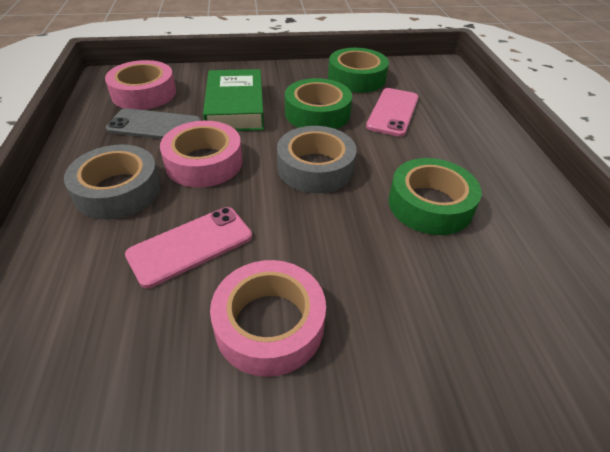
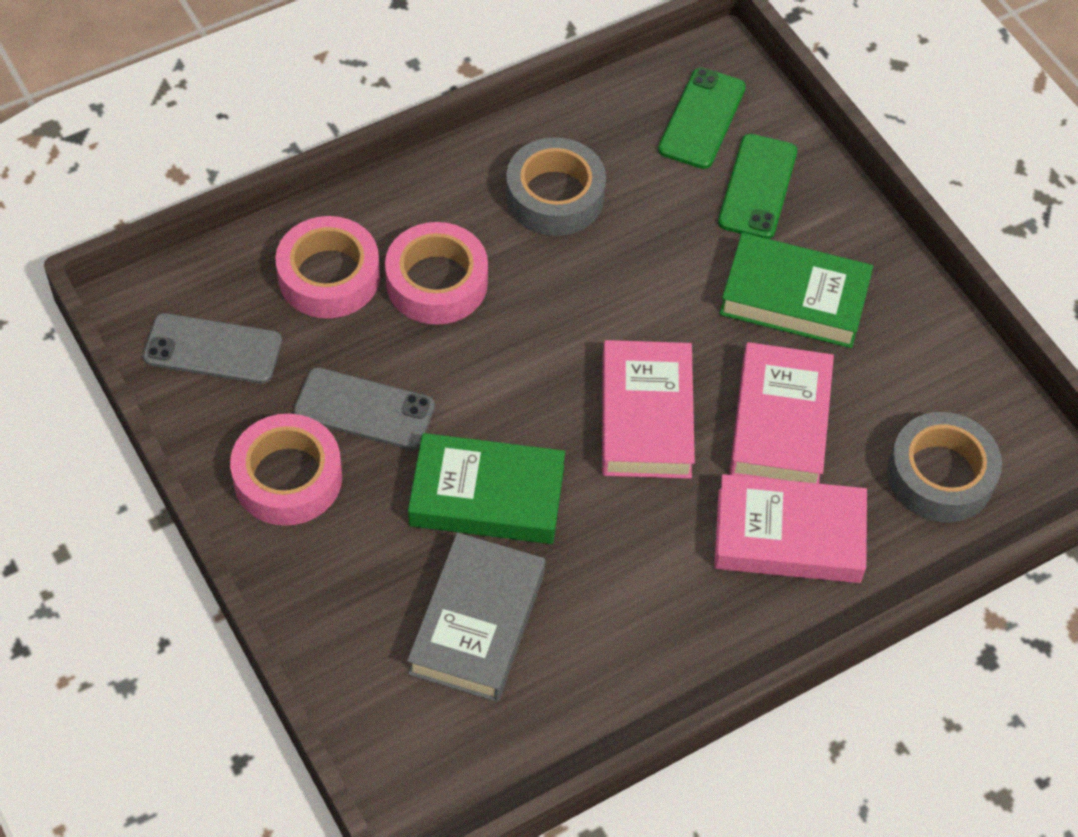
green book: [203,69,264,131] = 1 -> [408,433,565,544] [719,233,873,348] = 2
green phone: none = 0 -> [658,68,746,169] [718,134,797,239] = 2
green tape: [285,78,352,129] [328,48,389,93] [388,158,482,235] = 3 -> none = 0
grey book: none = 0 -> [407,532,545,702] = 1
grey phone: [106,108,201,139] = 1 -> [143,313,282,384] [294,367,435,450] = 2
pink book: none = 0 -> [602,340,695,479] [714,474,867,583] [729,342,834,484] = 3
pink phone: [125,207,252,288] [366,88,419,137] = 2 -> none = 0

